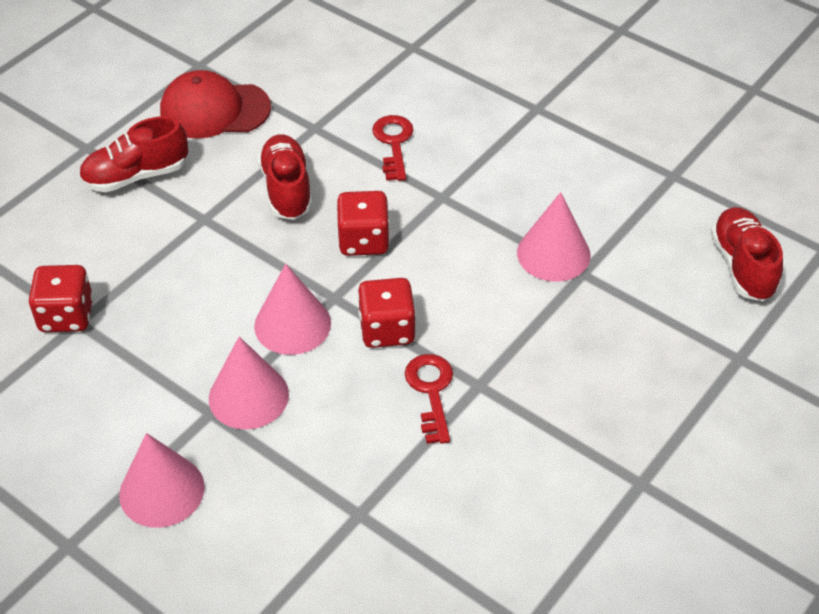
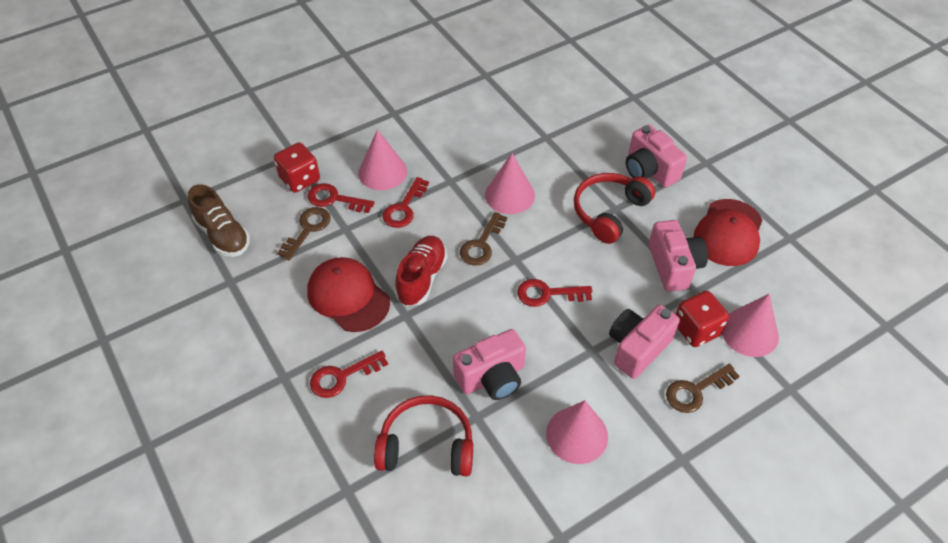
brown key: none = 0 -> [277,207,331,260] [460,212,507,266] [666,364,740,413] = 3
brown shoe: none = 0 -> [188,184,250,257] = 1
pink camera: none = 0 -> [453,329,526,400] [609,305,680,379] [626,124,687,187] [649,220,708,292] = 4
red cap: [160,70,271,139] = 1 -> [307,257,390,332] [693,199,762,266] = 2
red dice: [28,265,93,332] [336,191,390,256] [358,278,416,348] = 3 -> [274,142,320,193] [675,291,729,347] = 2
red headphones: none = 0 -> [374,395,473,476] [574,173,655,244] = 2
red key: [372,115,413,181] [405,354,453,444] = 2 -> [307,183,375,213] [310,351,388,398] [382,177,429,228] [517,279,592,307] = 4
red shoe: [79,116,188,192] [258,134,313,220] [711,207,783,301] = 3 -> [395,236,447,306] = 1

